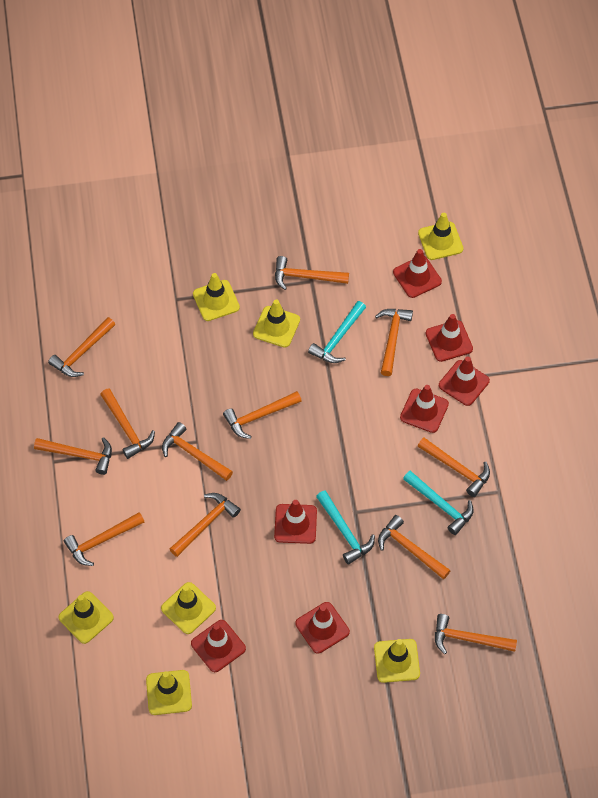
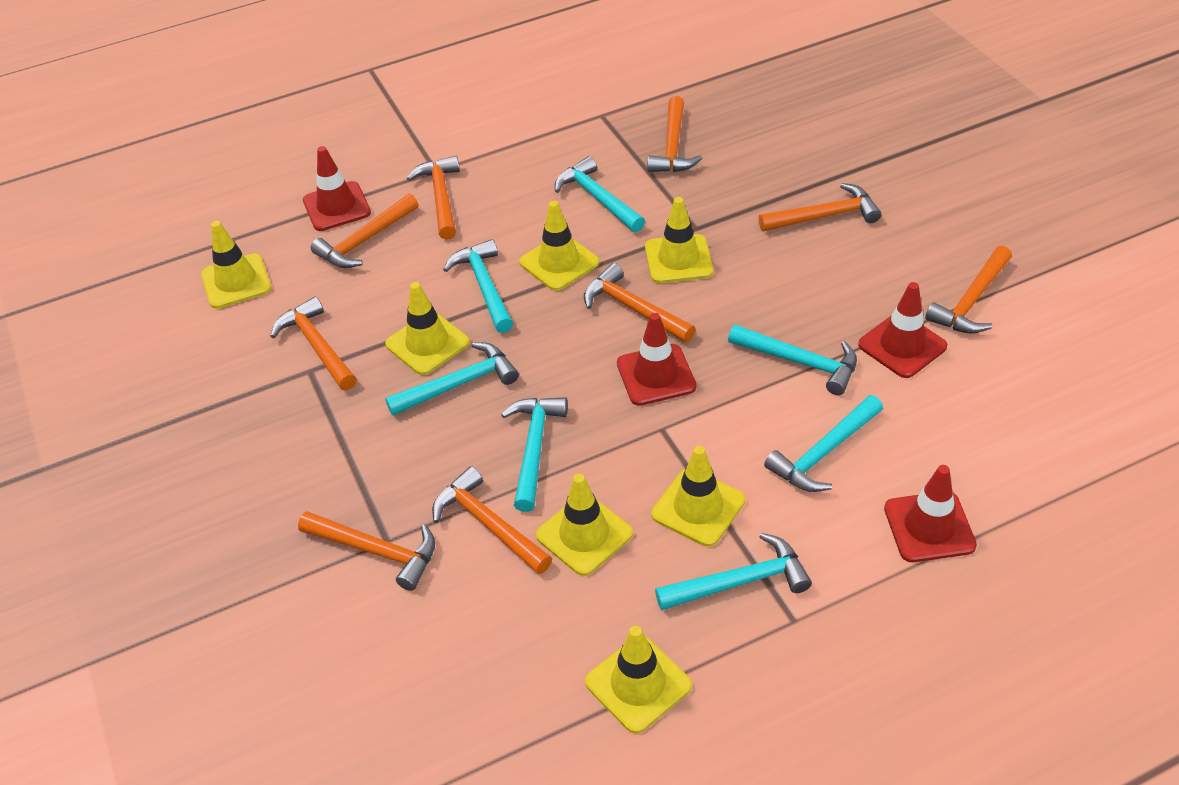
orange hammer: [34,437,112,475] [48,317,115,377] [64,512,144,566] [100,389,155,459] [162,422,233,481] [170,493,241,557] [223,391,302,439] [275,256,349,290] [375,309,413,376] [378,515,451,580] [418,438,490,497] [435,614,517,654] = 12 -> [270,297,357,390] [298,511,435,591] [311,194,419,268] [407,156,460,240] [432,466,552,574] [584,263,696,343] [647,96,703,172] [759,183,881,232] [925,246,1012,334] = 9
red traffic cone: [191,620,246,672] [274,500,317,544] [295,602,350,654] [393,249,442,298] [400,385,449,433] [426,314,473,362] [439,357,490,406] = 7 -> [303,146,371,231] [617,313,696,406] [858,282,947,378] [884,465,977,562] = 4
turquoise hammer: [308,301,366,363] [316,490,375,565] [403,471,473,535] = 3 -> [385,342,519,416] [443,239,513,333] [501,397,568,512] [555,156,645,232] [655,533,812,610] [728,325,857,395] [764,395,883,492] = 7

